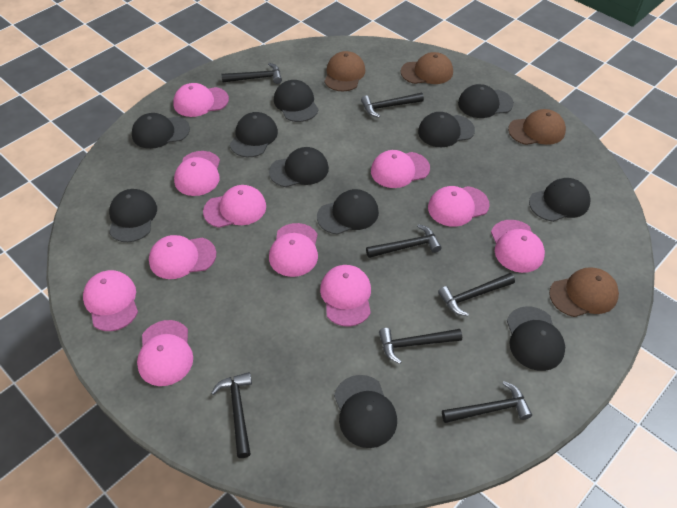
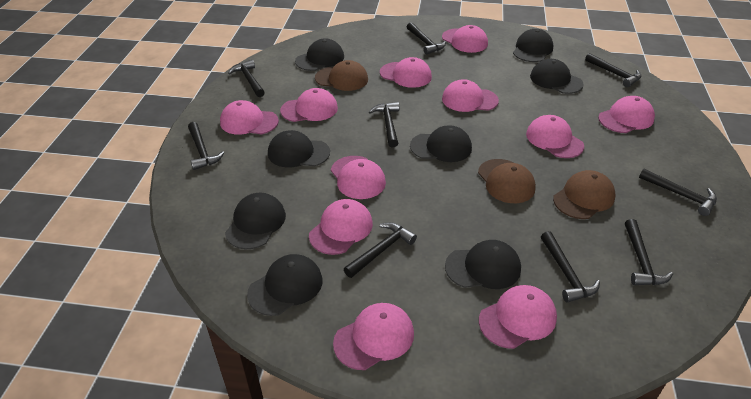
black cap: [109,189,157,242] [132,113,190,149] [230,112,278,157] [269,147,329,187] [274,80,319,122] [317,189,379,235] [334,375,397,448] [418,112,475,147] [458,84,514,118] [507,306,565,371] [529,178,590,222] = 11 -> [225,193,286,249] [247,254,322,316] [268,130,330,168] [295,38,344,71] [410,125,472,162] [445,240,521,289] [513,29,553,62] [530,59,584,94] = 8
black hammer: [211,372,252,458] [221,63,282,84] [361,93,424,118] [366,224,442,258] [379,328,462,364] [438,273,515,316] [442,381,532,423] = 7 -> [188,122,224,170] [228,60,265,97] [344,222,417,278] [369,102,399,147] [407,22,446,55] [541,231,600,303] [585,53,641,87] [625,219,673,285] [639,169,717,216] = 9
brown cap: [324,51,365,92] [401,52,453,84] [508,109,566,145] [549,267,619,317] = 4 -> [315,60,368,91] [478,159,536,203] [553,170,616,219] = 3

